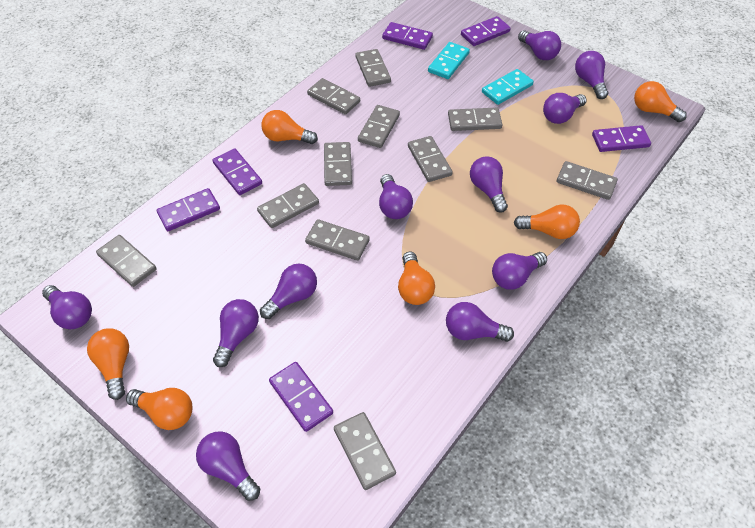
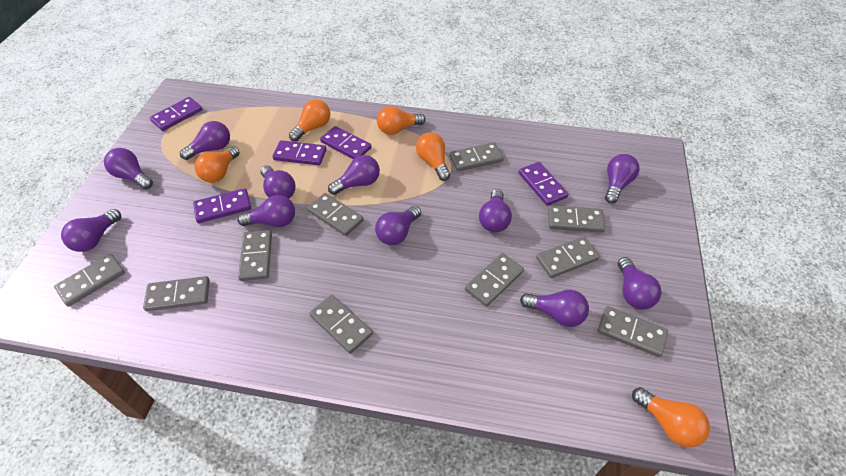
grey domino: [96,235,156,287] [257,183,319,228] [305,219,370,261] [307,78,360,115] [324,142,352,186] [334,412,396,490] [356,49,391,87] [358,105,400,148] [408,136,453,182] [448,108,502,131] [557,161,618,200] = 11 -> [54,254,125,307] [143,276,210,311] [238,230,272,281] [307,193,364,236] [309,295,373,354] [450,142,504,171] [465,253,524,307] [536,237,600,278] [548,205,605,233] [598,306,668,357] = 10
orange light bulb: [87,328,129,400] [126,388,192,430] [261,110,318,144] [398,252,435,305] [514,205,580,239] [634,81,687,122] = 6 -> [194,146,240,183] [289,99,330,142] [377,106,426,135] [416,133,450,181] [632,387,710,447] = 5
purple domino: [157,188,220,231] [212,148,262,195] [269,362,333,432] [382,22,433,50] [461,16,511,46] [592,125,651,152] = 6 -> [150,97,202,131] [193,188,251,223] [273,140,327,165] [320,126,371,160] [519,162,568,206] = 5
turquoise domino: [428,42,470,79] [482,69,534,105] = 2 -> none = 0

